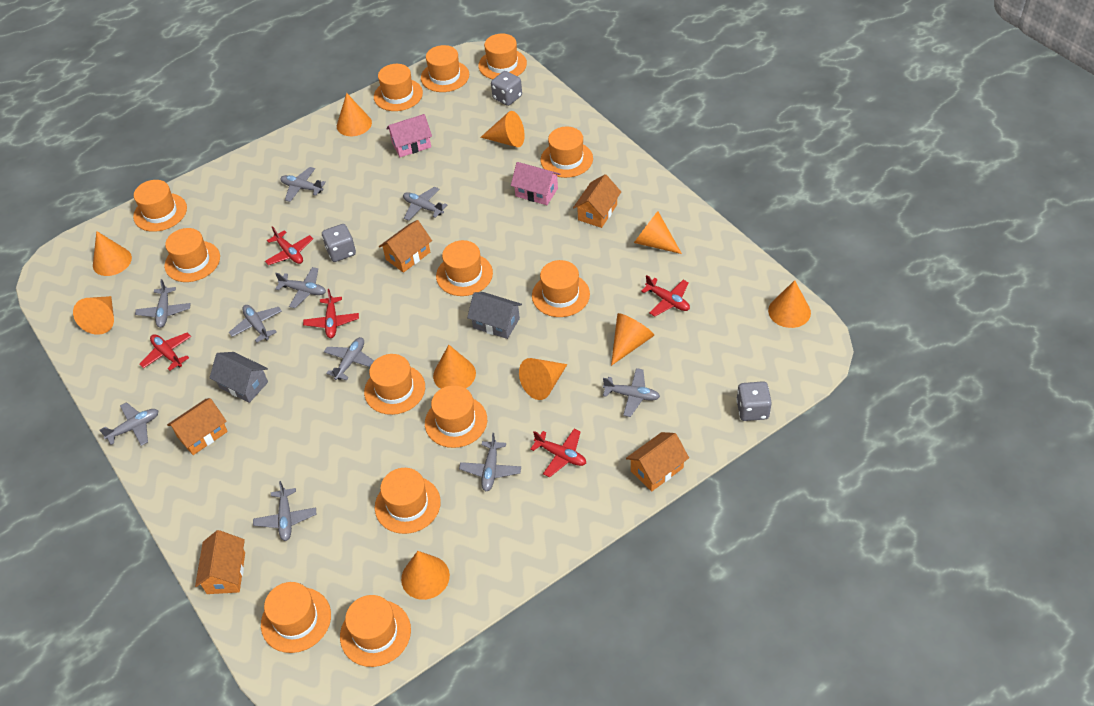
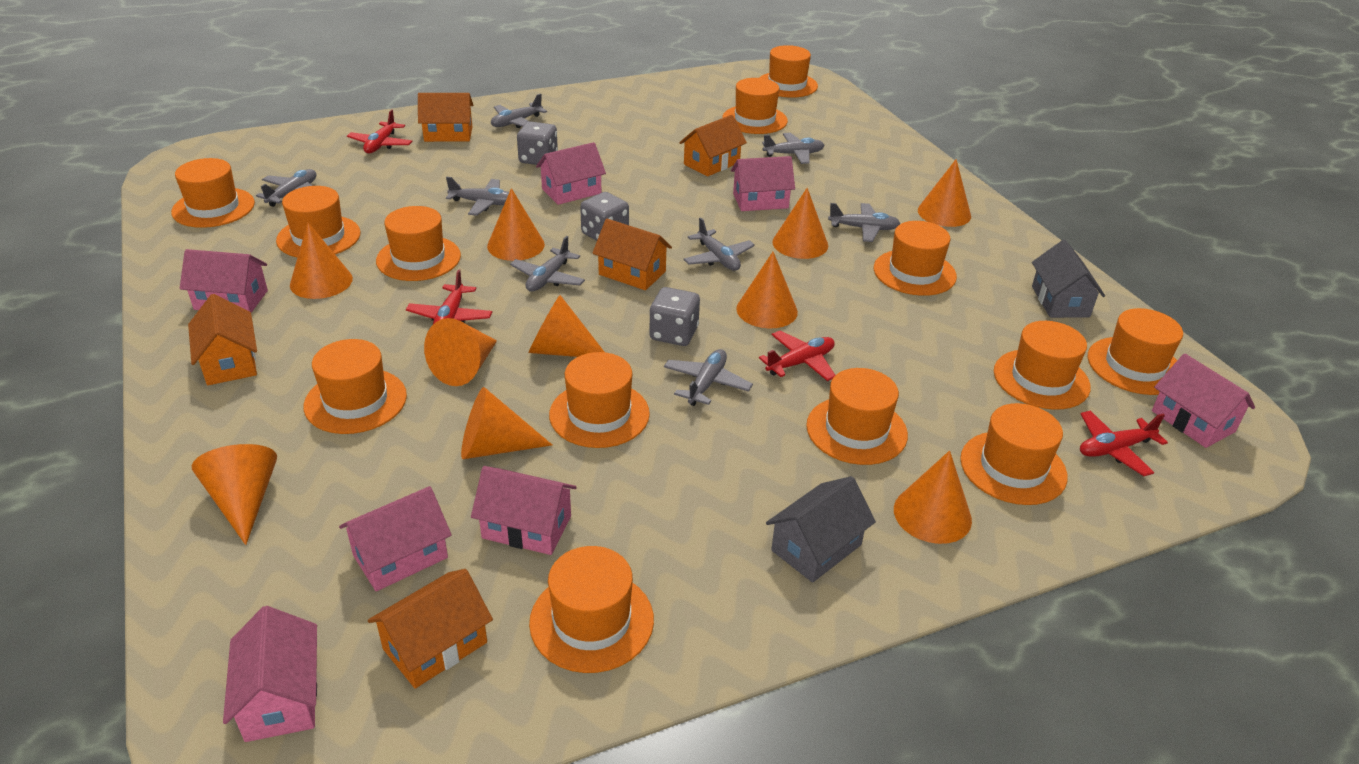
grey plane: [100,402,159,446] [135,279,191,328] [229,305,282,343] [253,481,316,541] [275,267,326,308] [280,167,326,202] [324,337,374,381] [403,186,447,221] [459,433,521,491] [603,368,660,417] = 10 -> [256,169,317,207] [446,177,509,216] [491,94,547,128] [510,236,585,292] [664,349,753,406] [684,217,755,271] [762,133,824,164] [828,203,900,242] = 8
pink house: [386,114,432,157] [511,162,560,205] = 2 -> [180,249,268,313] [223,606,317,742] [339,486,452,591] [471,466,577,555] [536,142,606,205] [731,156,795,211] [1152,354,1255,448] = 7
red plane: [140,332,191,371] [265,226,313,265] [303,289,359,338] [531,429,586,478] [641,275,690,317] = 5 -> [347,109,413,153] [406,269,492,324] [759,331,835,381] [1080,410,1168,476] = 4

